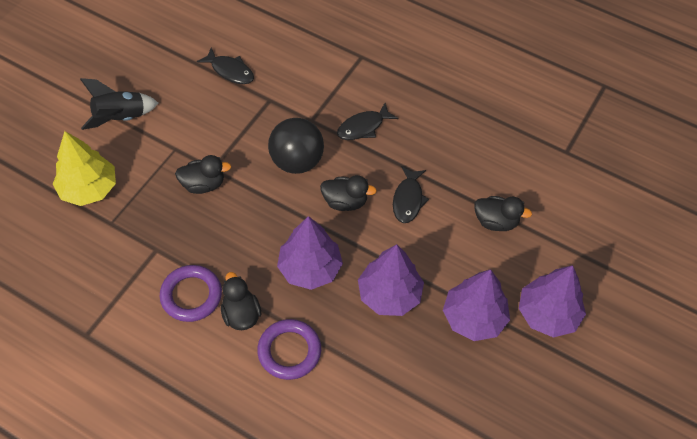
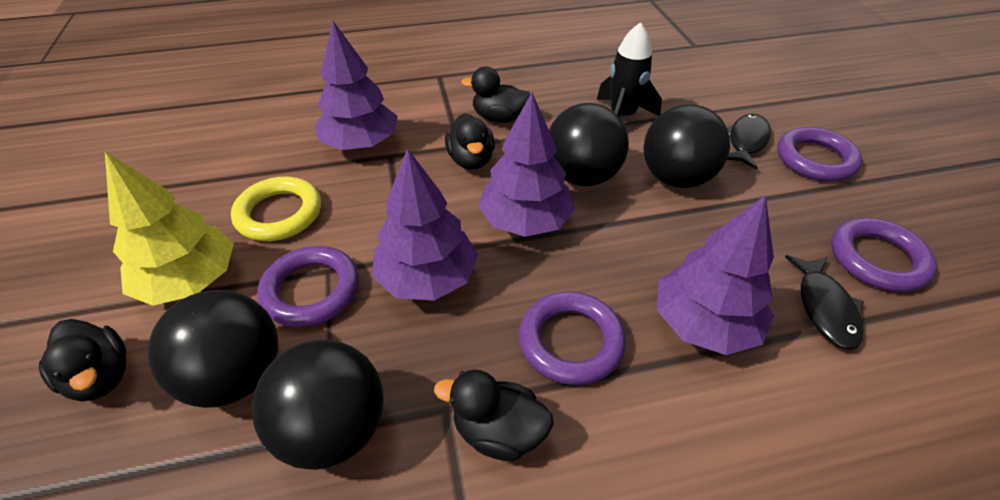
black ball: [268,118,324,174] = 1 -> [148,290,278,408] [252,340,384,470] [549,103,629,186] [643,104,730,188] = 4
black fish: [197,48,254,84] [337,103,398,140] [393,166,429,223] = 3 -> [727,114,771,169] [785,255,864,350] = 2
purple ring: [160,265,222,322] [257,319,321,380] = 2 -> [258,246,359,327] [519,291,626,385] [777,127,863,182] [831,218,937,292] = 4
yellow ring: none = 0 -> [231,176,321,241] = 1

